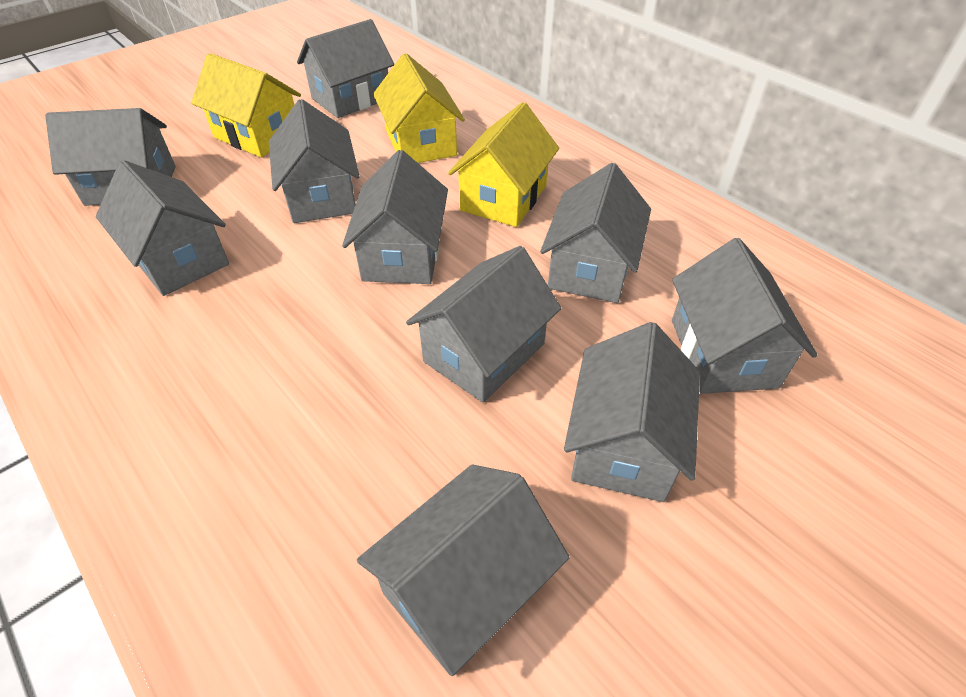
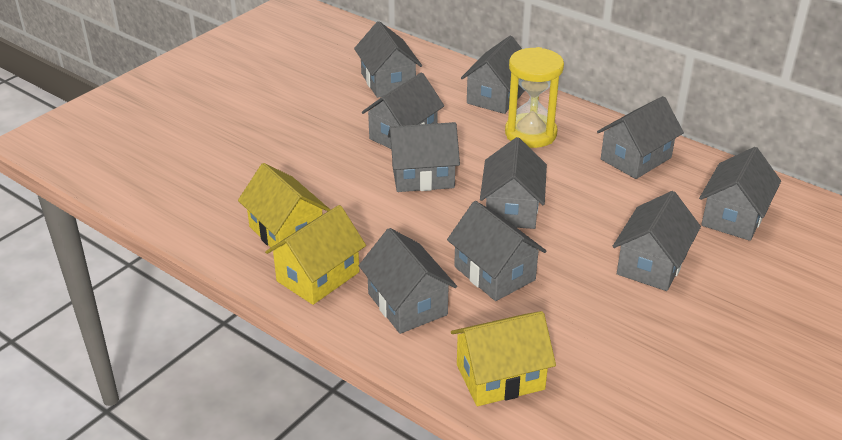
yellow hourglass: none = 0 -> [505,47,564,148] = 1

